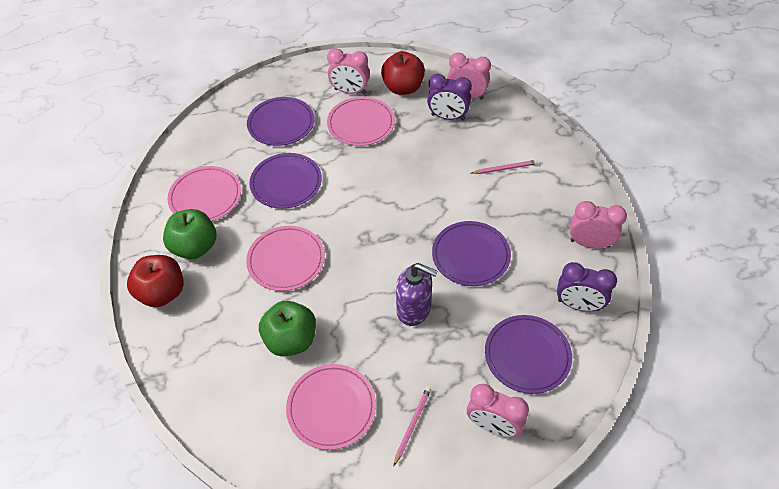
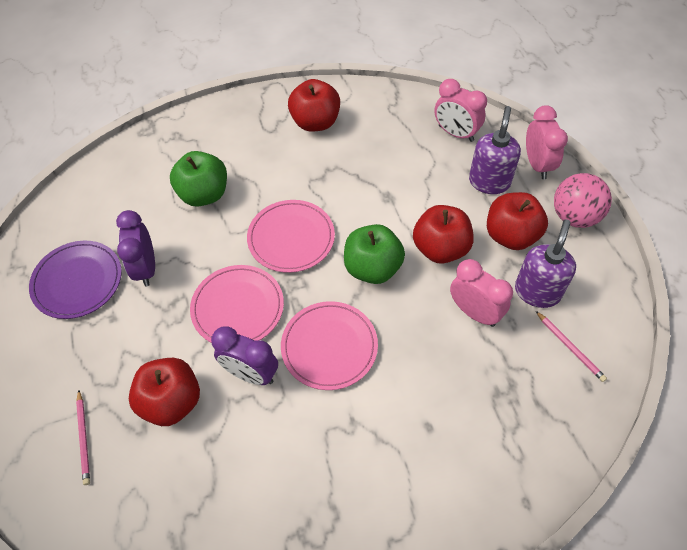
pink ball: none = 0 -> [554,173,612,228] = 1
pink clock: [327,48,370,94] [447,52,491,100] [467,384,529,437] [570,201,627,248] = 4 -> [434,79,487,142] [450,259,513,327] [526,105,568,179] = 3
pink plate: [167,166,241,221] [246,226,325,291] [286,364,376,450] [327,97,395,146] = 4 -> [190,265,284,343] [247,200,335,273] [281,301,378,390] = 3
purple plate: [247,97,315,146] [249,153,322,209] [432,221,511,286] [485,315,572,394] = 4 -> [29,241,122,319] = 1
purple soap dispenser: [396,263,438,326] = 1 -> [469,106,521,194] [515,219,576,308] = 2
red apple: [127,255,184,307] [381,51,425,95] = 2 -> [129,358,200,426] [288,79,340,132] [413,205,474,264] [487,192,548,250] = 4

